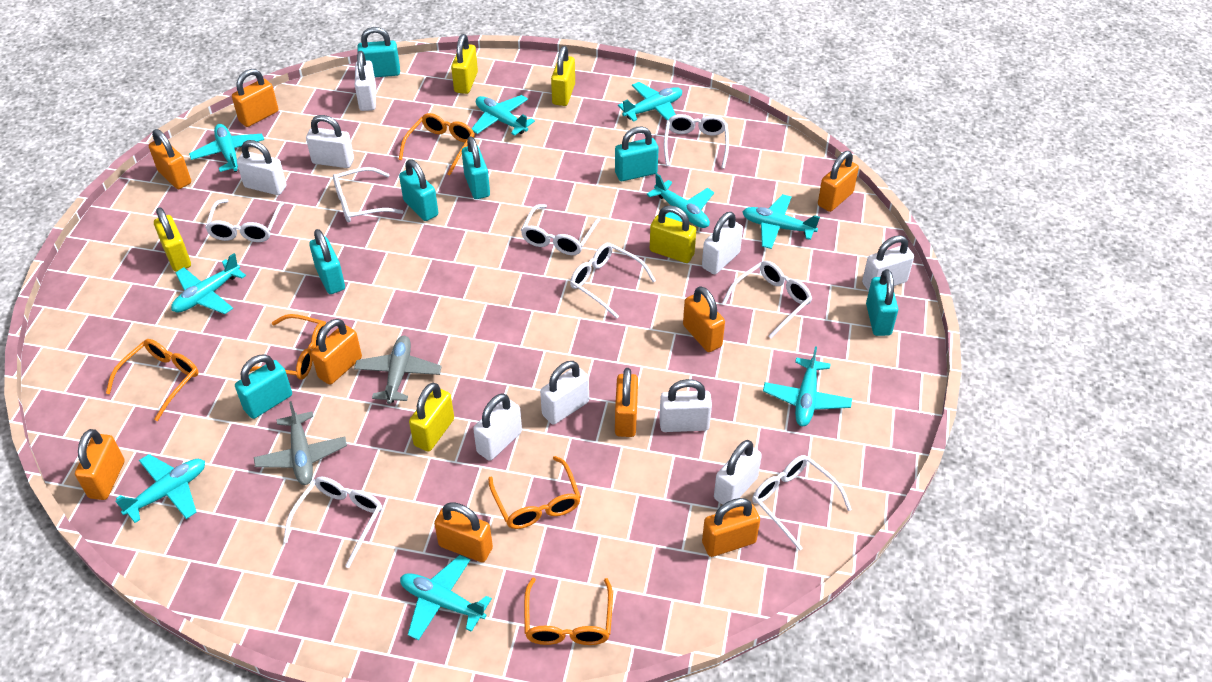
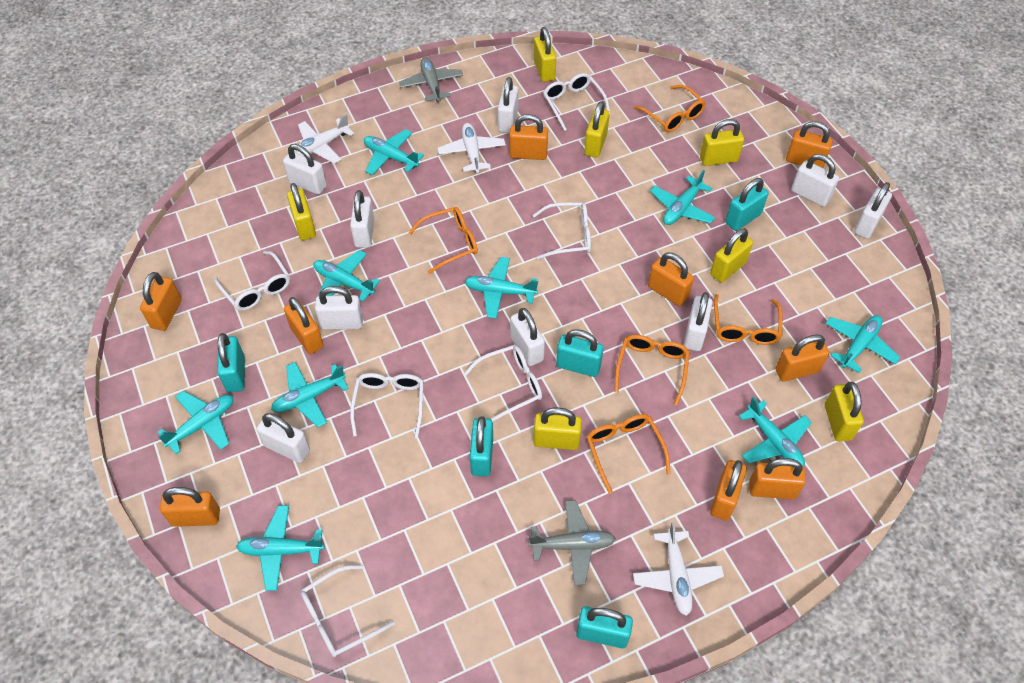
turquoise padlock: [235,354,292,419] [309,229,345,294] [357,27,400,77] [399,159,438,221] [462,137,490,199] [615,127,659,181] [866,269,898,336] = 7 -> [217,333,245,392] [470,416,493,476] [556,329,604,377] [576,606,633,648] [725,178,768,231] = 5
white glasses: [205,199,285,242] [283,477,382,568] [333,167,404,222] [521,204,600,255] [570,243,656,319] [664,114,729,169] [722,261,812,338] [752,455,852,551] = 8 -> [214,251,290,311] [301,565,395,657] [350,373,423,438] [464,345,542,422] [533,202,591,259] [543,73,611,131] = 6
white plane: none = 0 -> [294,114,354,164] [438,123,506,173] [633,522,724,616] = 3
yellow padlock: [154,207,191,272] [409,383,454,452] [451,34,478,94] [551,46,575,106] [650,205,696,263] = 5 -> [287,183,316,240] [533,408,582,450] [534,27,556,82] [584,101,610,158] [700,119,744,166] [710,228,753,283] [825,382,864,441] = 7

